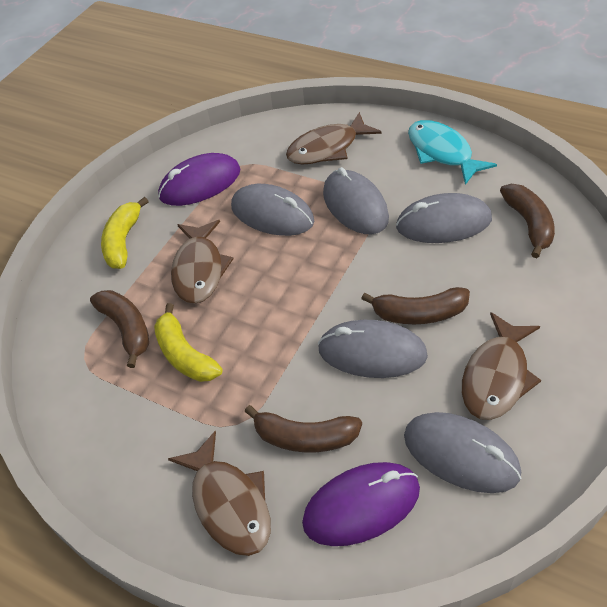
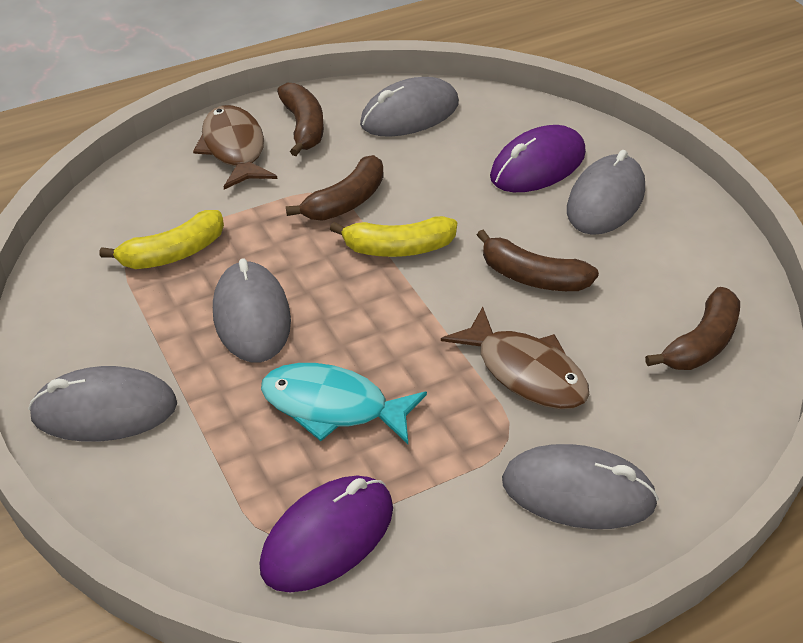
brown fish: [168,431,271,556] [171,220,234,304] [286,112,381,165] [462,312,541,420] = 4 -> [193,105,277,190] [441,307,589,409] = 2

